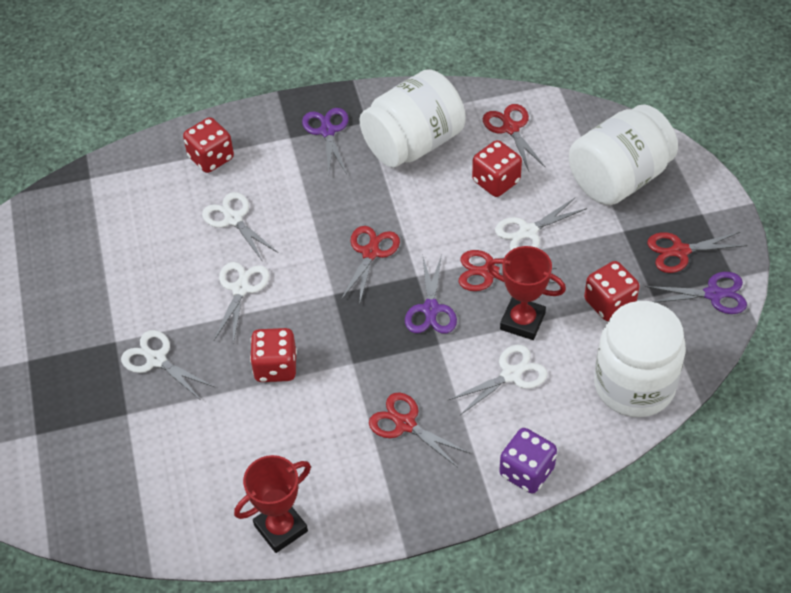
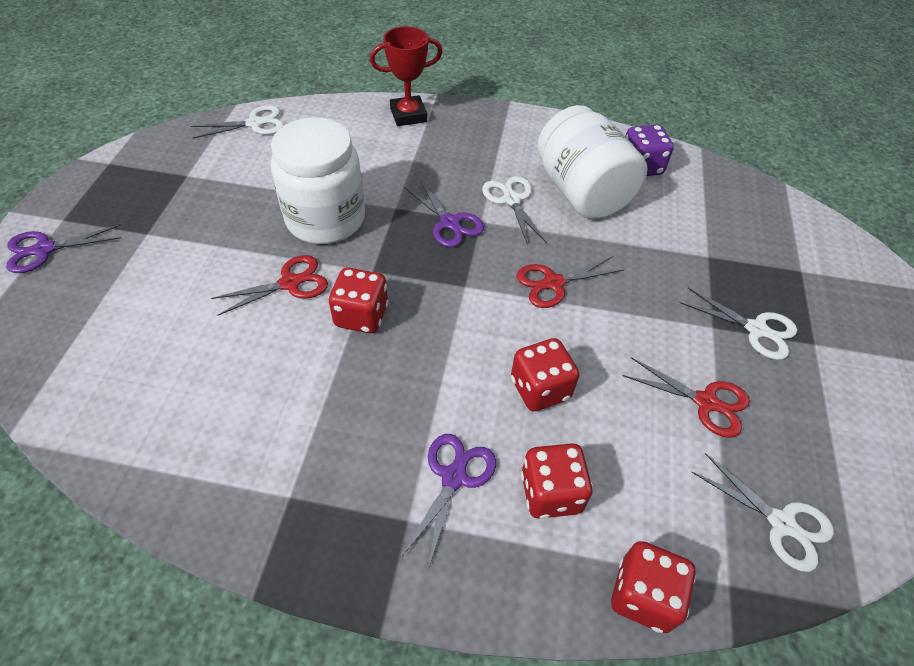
red scissors: [341,226,400,306] [369,393,470,468] [459,250,557,291] [483,104,546,171] [647,232,747,273] = 5 -> [211,255,328,316] [517,256,624,308] [623,357,750,438] = 3
red trophy: [234,455,311,553] [487,246,566,340] = 2 -> [370,26,442,126] = 1
white jar: [359,69,466,168] [569,104,678,205] [594,301,686,417] = 3 -> [271,117,365,244] [537,105,648,219] = 2
white scissors: [121,330,214,399] [202,192,278,262] [214,262,270,343] [448,345,548,415] [495,197,587,250] = 5 -> [191,105,284,139] [482,176,547,245] [680,288,797,360] [692,453,834,572] = 4

